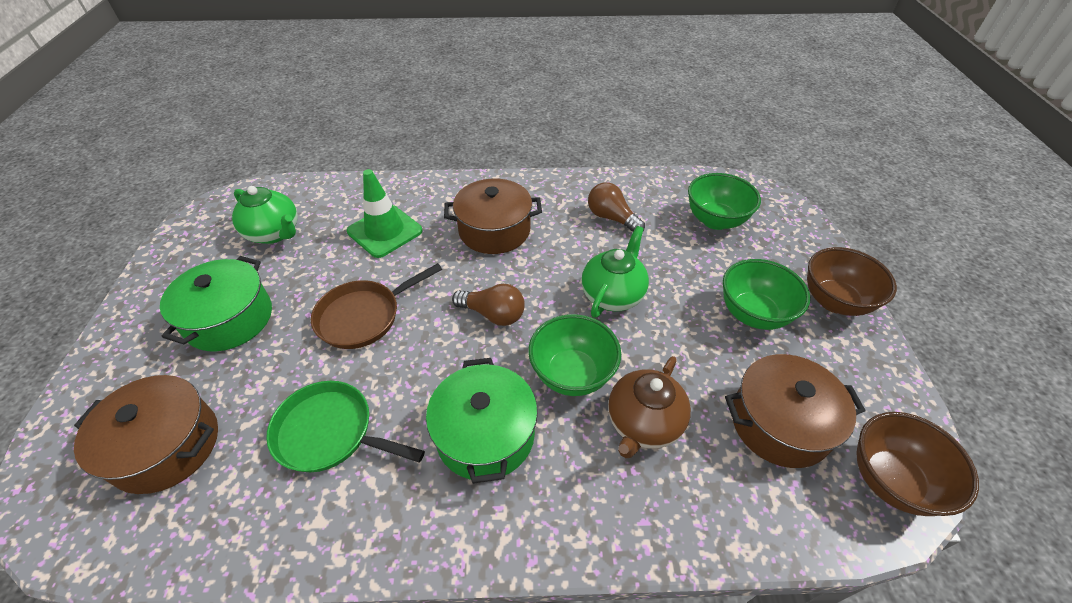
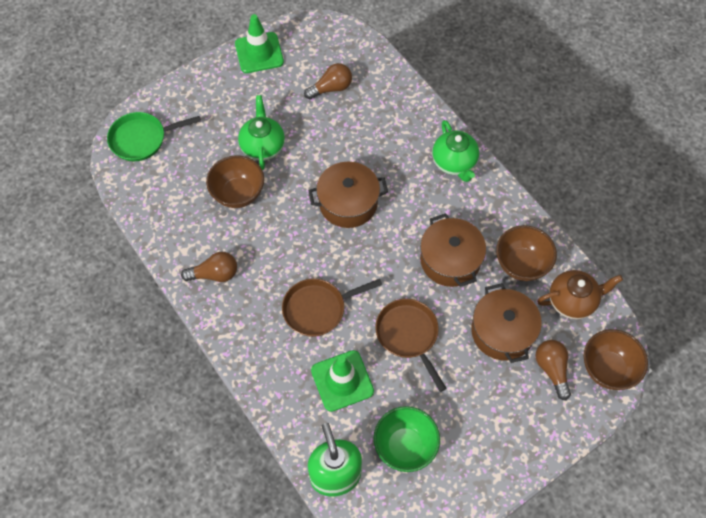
brown bowl: [807,247,897,316] [856,412,979,516] = 2 -> [206,155,264,208] [496,225,557,281] [584,329,648,390] = 3
brown light bulb: [452,284,525,326] [588,182,645,232] = 2 -> [181,252,237,282] [304,63,352,99] [536,340,571,400] = 3
brown pan: [311,263,442,349] = 1 -> [282,279,382,337] [375,299,447,392] = 2
green bowl: [528,314,621,396] [688,173,761,230] [723,259,810,330] = 3 -> [374,406,440,472] = 1
green pot: [160,256,272,352] [426,358,538,484] = 2 -> none = 0
green soap dispenser: none = 0 -> [308,423,362,497] = 1
green traffic cone: [347,169,422,258] = 1 -> [235,14,284,73] [311,350,374,412] = 2

